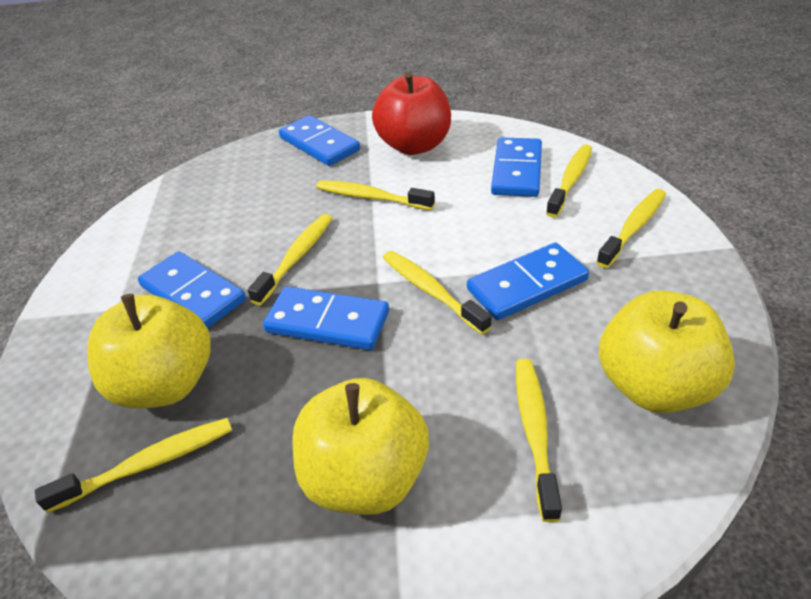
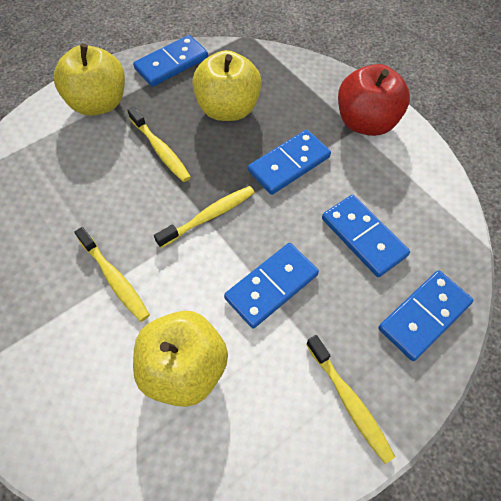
yellow toothbrush: [35,418,232,513] [248,214,332,305] [316,180,435,210] [383,251,491,334] [516,359,562,522] [546,144,592,218] [596,189,666,268] = 7 -> [75,227,150,322] [127,107,191,182] [154,186,255,248] [306,335,395,464] = 4

